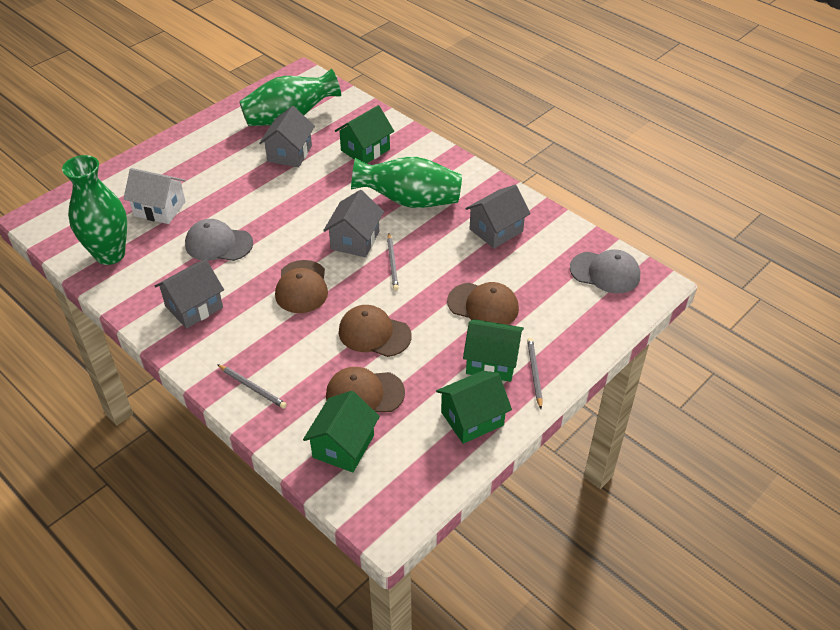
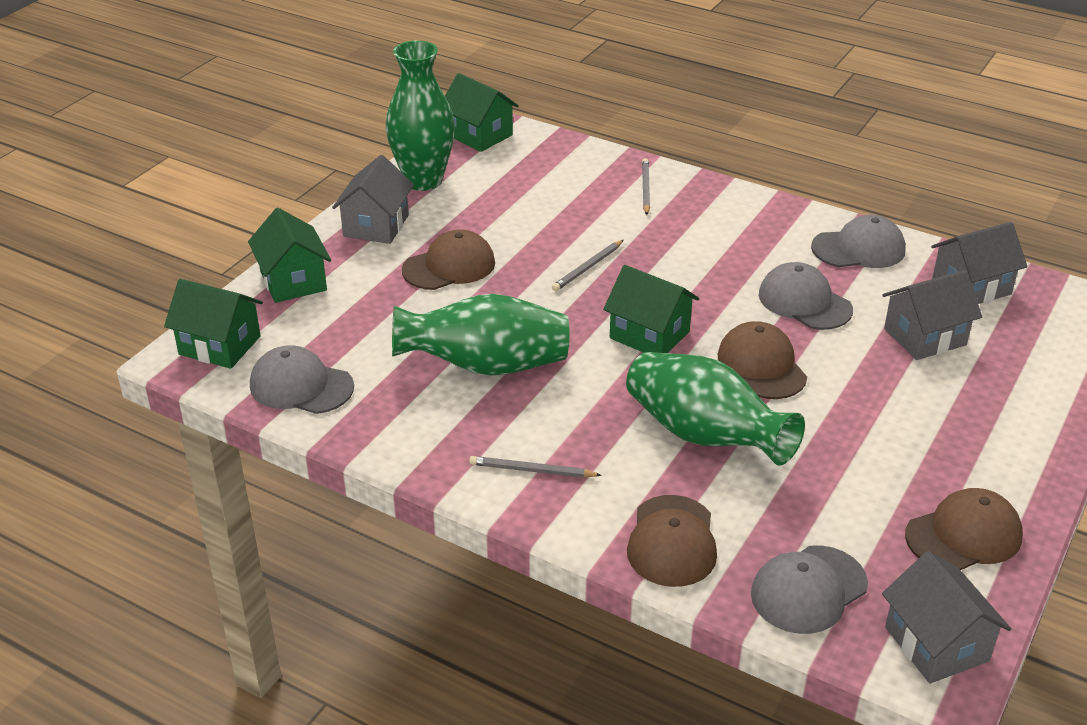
grey cap: [185,219,253,261] [570,249,640,293] = 2 -> [250,346,354,414] [751,545,868,634] [759,262,853,330] [811,215,906,268] = 4
white house: [124,168,186,224] = 1 -> none = 0

